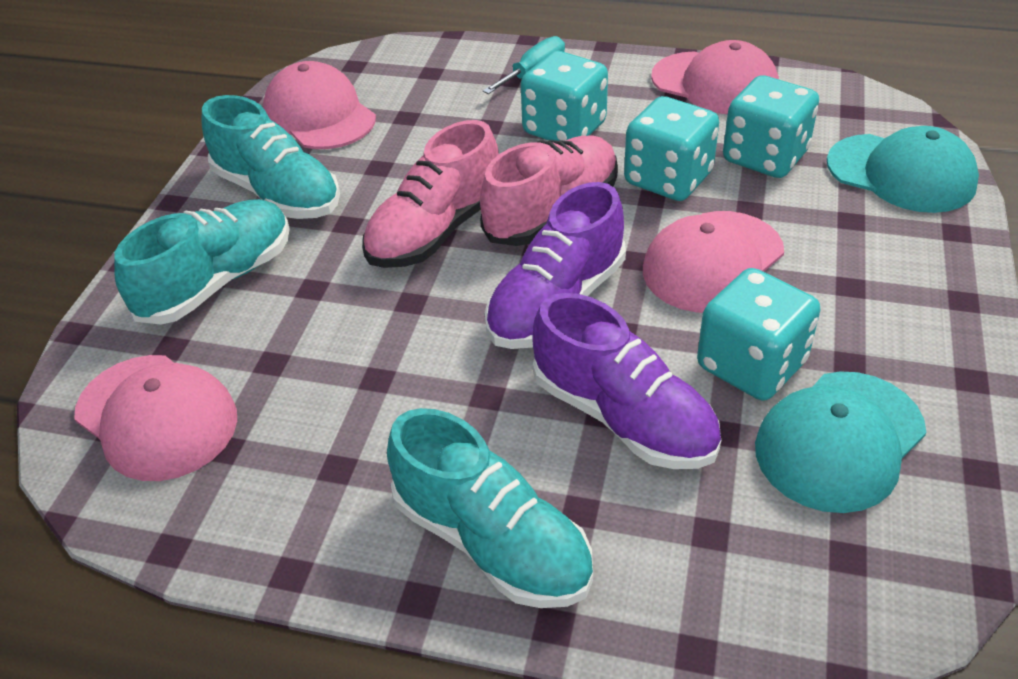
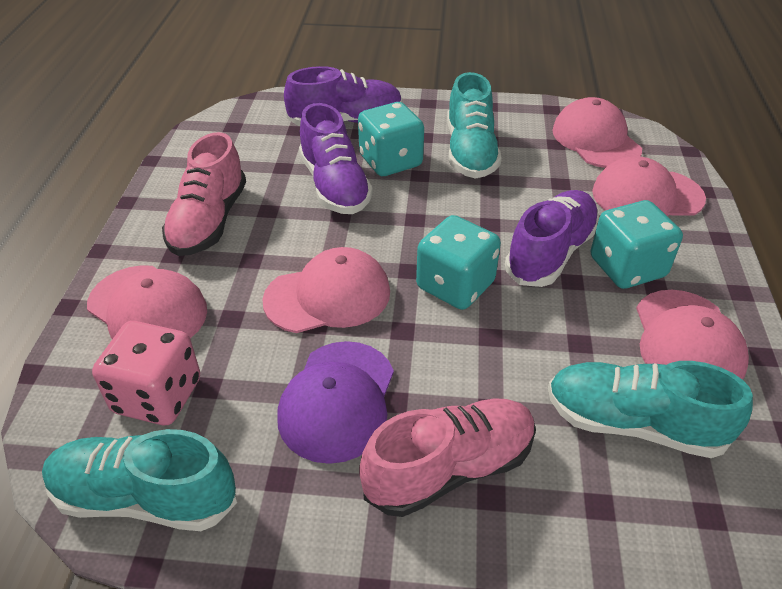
pink cap: [74,355,237,481] [263,61,376,149] [643,211,784,313] [651,40,779,114] = 4 -> [87,265,207,339] [262,247,390,333] [552,97,642,168] [592,156,706,216] [636,290,749,380] = 5
pink dice: none = 0 -> [92,321,200,425] = 1
purple cap: none = 0 -> [277,341,394,464] = 1
purple shoe: [485,182,626,349] [532,293,721,469] = 2 -> [284,66,403,126] [299,103,373,214] [505,190,599,287] = 3
turquoise cap: [755,371,926,513] [827,126,979,213] = 2 -> none = 0
turquoise dice: [521,51,608,141] [624,96,719,201] [697,268,821,400] [723,75,819,178] = 4 -> [358,102,424,176] [416,215,501,310] [591,200,683,289] = 3
turquoise screwdriver: [483,36,565,94] = 1 -> none = 0

